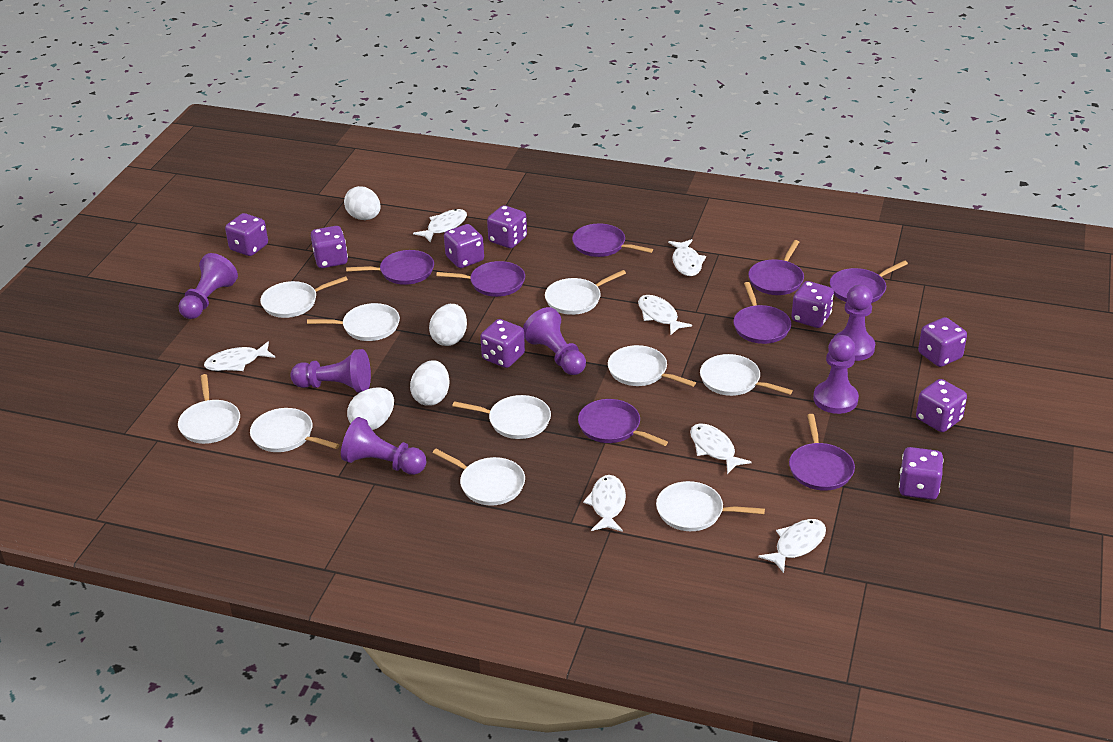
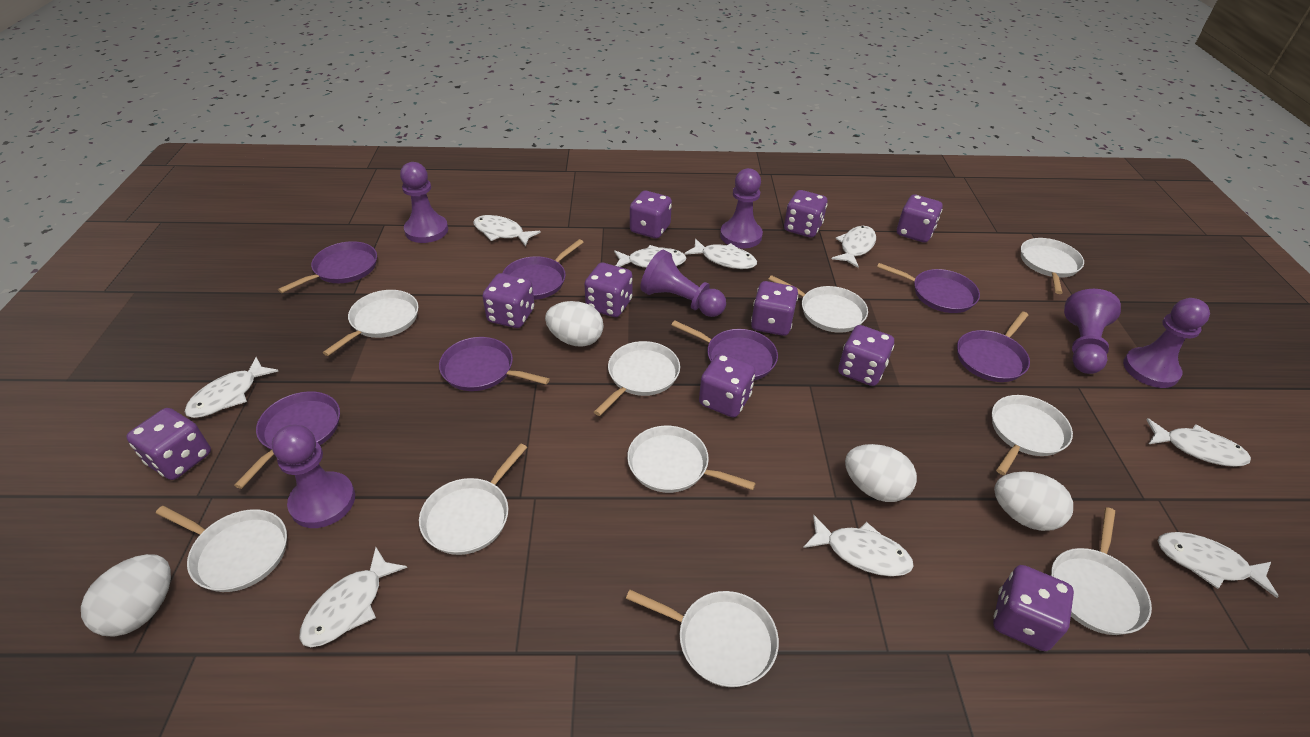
purple dice: [225,213,268,256] [311,226,348,268] [444,224,484,268] [480,319,525,368] [487,205,527,248] [791,281,834,328] [899,447,943,500] [916,379,967,432] [918,317,967,367] = 9 -> [126,408,211,480] [482,273,535,328] [584,263,632,317] [630,191,672,239] [699,353,755,418] [751,281,798,336] [784,190,827,238] [838,325,894,386] [897,195,943,243] [993,565,1074,651] = 10
purple pan: [346,250,434,285] [436,261,525,297] [572,224,653,257] [578,399,668,446] [733,282,791,344] [748,240,804,295] [789,414,855,491] [830,260,908,303] = 8 -> [234,391,340,489] [278,241,377,293] [439,337,550,391] [502,239,584,300] [672,321,778,380] [877,263,980,313] [957,311,1030,382] = 7
white fish: [204,341,275,371] [413,209,467,242] [583,475,626,532] [638,295,692,335] [668,239,706,276] [690,423,752,474] [758,519,826,573] = 7 -> [185,357,278,418] [299,547,407,647] [473,215,541,246] [614,245,686,268] [685,239,757,269] [803,514,914,576] [832,226,876,268] [1146,418,1251,467] [1158,532,1279,598] = 9

